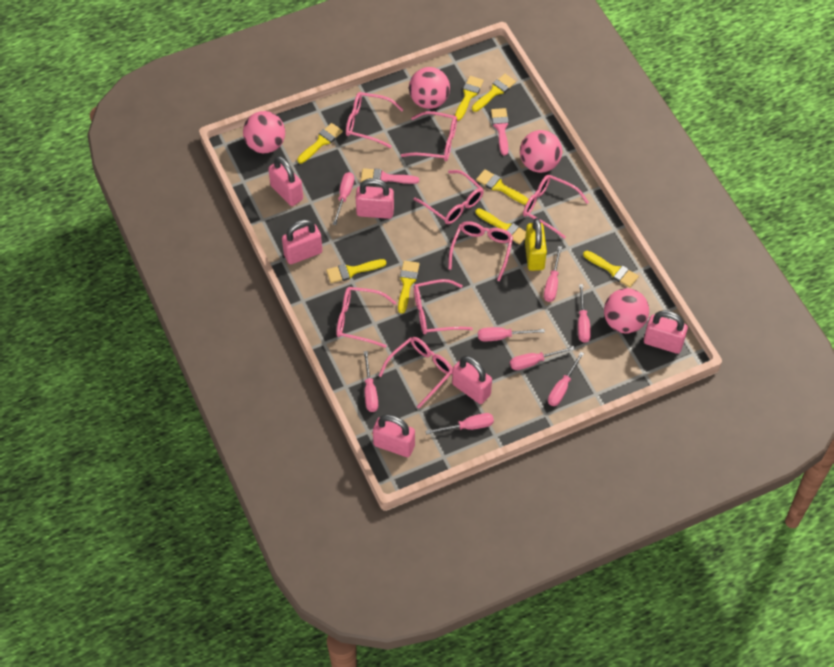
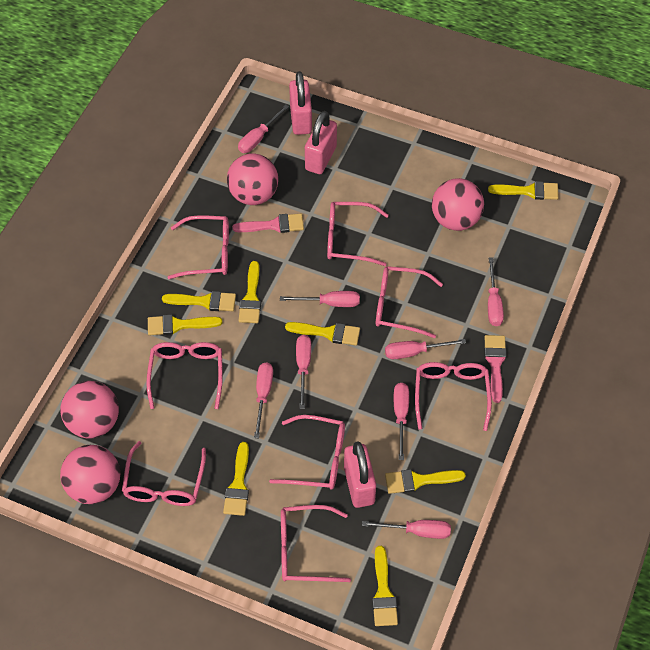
pink padlock: [268,156,303,206] [282,219,322,264] [356,178,394,219] [373,414,415,457] [452,356,492,404] [644,310,688,354] = 6 -> [289,71,312,135] [305,111,337,174] [344,441,376,508] = 3
yellow padlock: [525,218,547,271] = 1 -> none = 0

